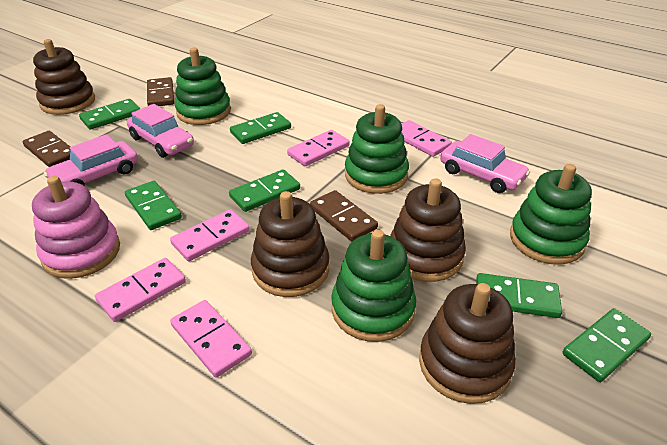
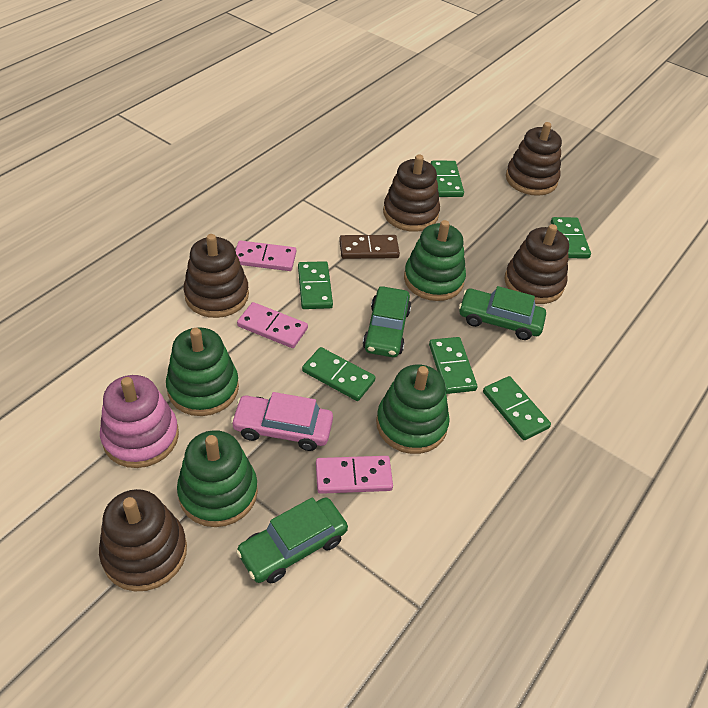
brown domino: [23,131,71,167] [147,77,175,106] [310,190,378,241] = 3 -> [339,235,400,259] = 1
brown stacking toy: [33,39,95,115] [251,191,329,297] [390,178,466,282] [419,283,516,404] = 4 -> [99,489,187,591] [183,234,249,318] [383,155,440,232] [504,224,569,304] [506,122,562,196] = 5
green car: none = 0 -> [236,497,348,583] [363,287,411,357] [459,286,546,340] = 3
pink car: [44,134,138,186] [127,104,194,158] [440,134,530,193] = 3 -> [231,392,333,451] = 1
pink domino: [95,258,186,322] [170,209,250,261] [170,300,252,378] [287,130,350,166] [401,120,452,157] = 5 -> [235,240,296,271] [237,302,308,348] [316,456,393,494] = 3

